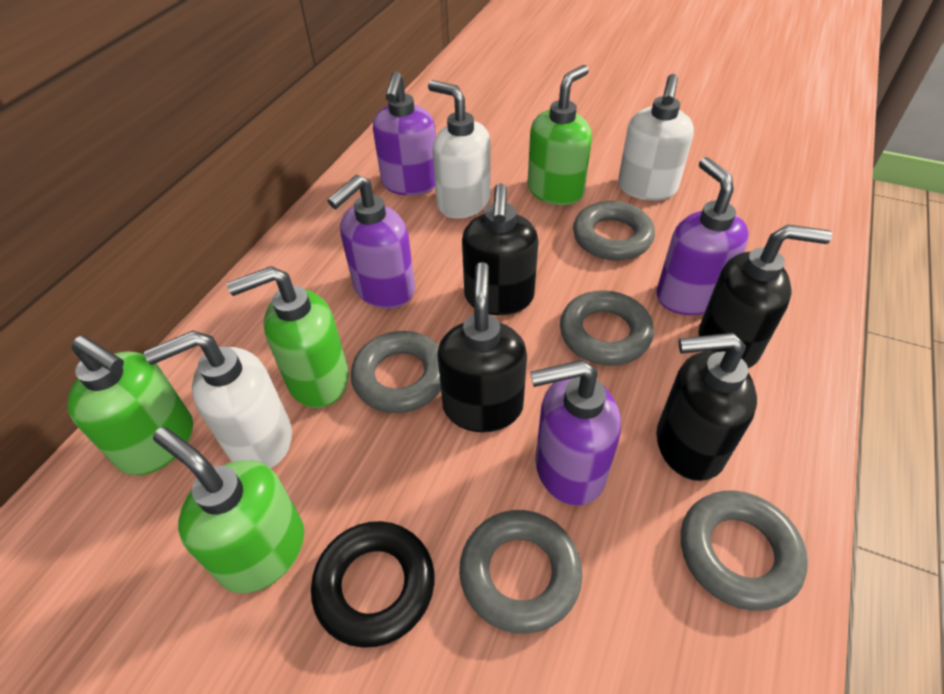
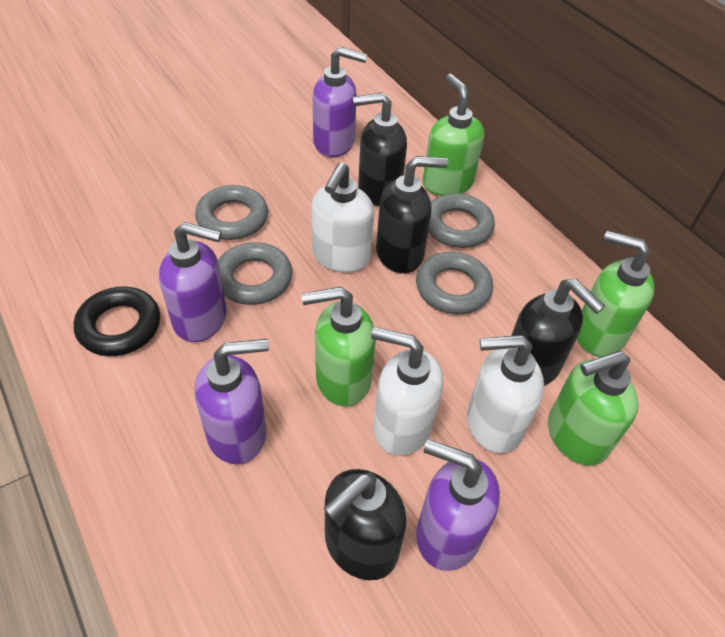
grey ring: [351,331,441,413] [459,510,582,634] [560,290,654,366] [573,201,655,261] [681,491,808,611] = 5 -> [195,185,268,240] [218,242,292,305] [416,252,493,314] [428,193,495,248] = 4

